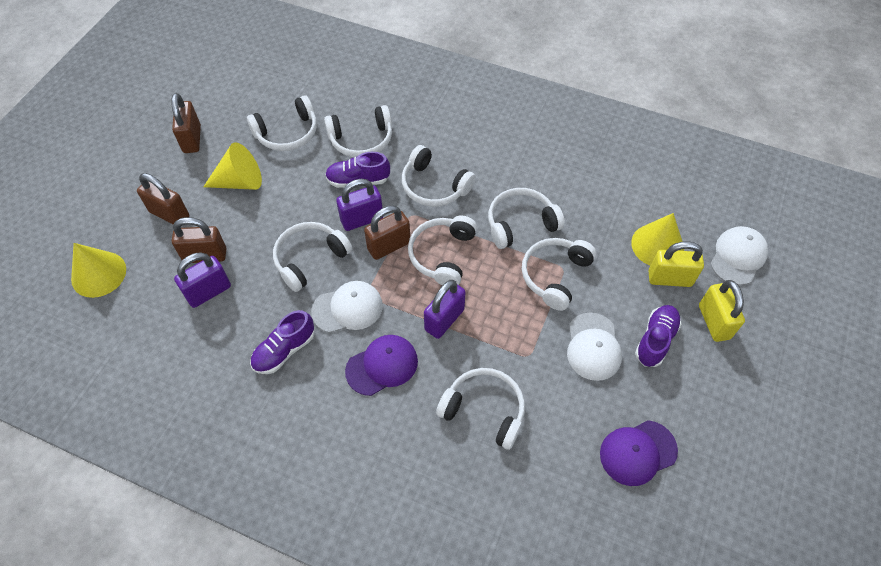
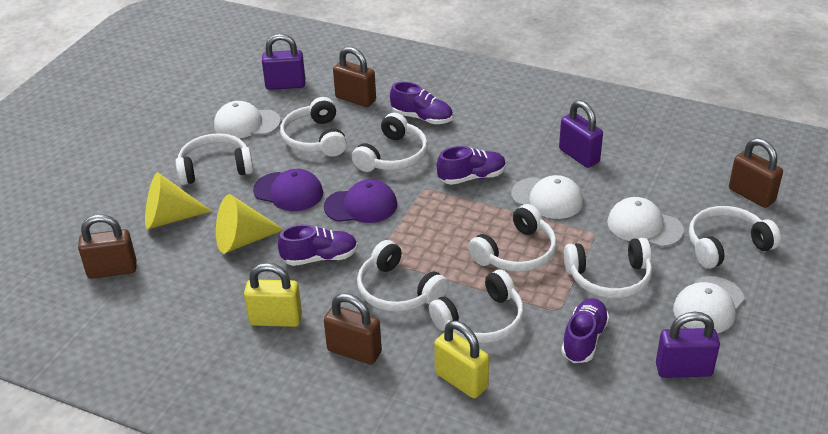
purple shoe: [250,310,315,374] [325,152,390,188] [635,305,682,367] = 3 -> [278,224,358,266] [390,82,453,124] [437,146,506,185] [561,298,610,363] = 4
white cap: [311,281,383,333] [567,312,622,381] [710,226,768,285] = 3 -> [214,101,281,138] [511,175,583,219] [607,197,684,247] [673,276,745,333] = 4
yellow cone: [71,243,126,298] [203,142,262,190] [631,213,684,266] = 3 -> [145,172,212,229] [216,194,284,253] = 2

